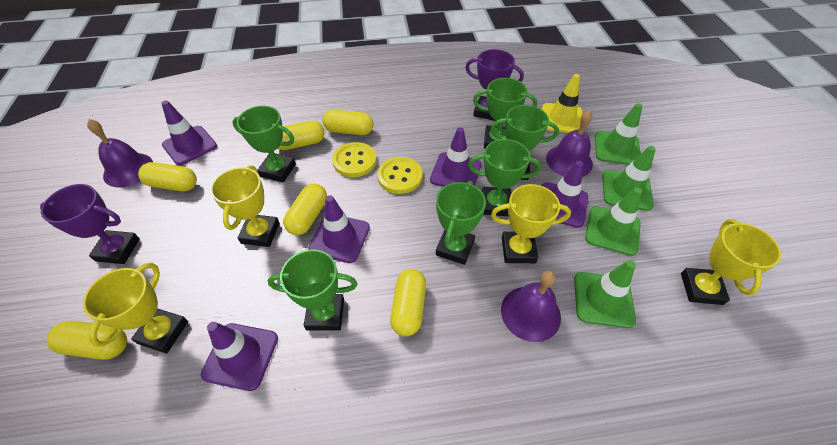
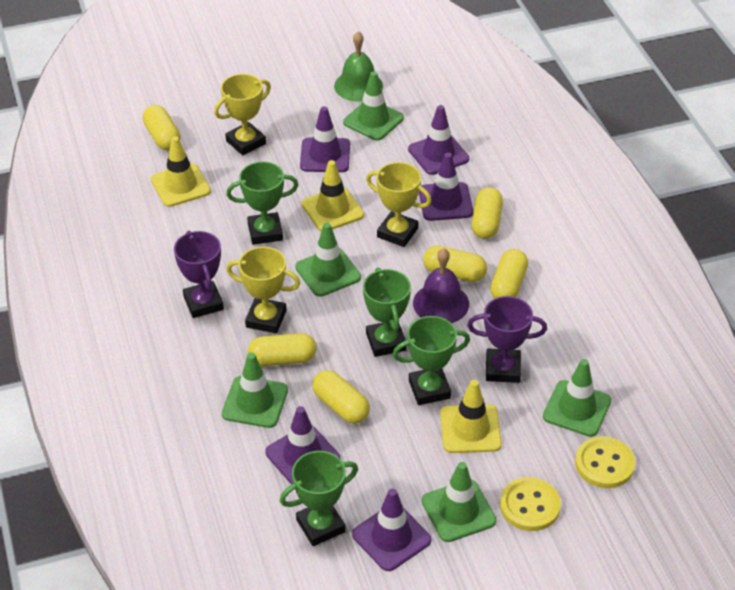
green bell: none = 0 -> [334,31,383,102] = 1
green traffic cone: [574,260,636,328] [585,187,642,256] [595,103,642,165] [602,146,656,211] = 4 -> [222,353,288,428] [295,223,361,297] [343,71,404,141] [422,462,496,542] [543,359,611,437] = 5
green trophy: [232,106,296,182] [268,249,357,331] [436,181,486,265] [468,139,541,216] [473,78,537,149] [490,105,559,180] = 6 -> [226,161,298,245] [280,451,358,546] [363,268,411,357] [393,316,470,405] = 4
purple bell: [87,119,153,187] [501,271,561,342] [546,110,593,177] = 3 -> [413,248,469,323] = 1
yellow traffic cone: [542,74,583,133] = 1 -> [151,136,211,207] [302,160,364,231] [440,380,502,453] = 3
yellow trophy: [83,263,188,353] [210,165,280,247] [491,184,571,263] [681,219,781,305] = 4 -> [214,74,271,156] [226,247,300,334] [366,162,432,247] = 3

